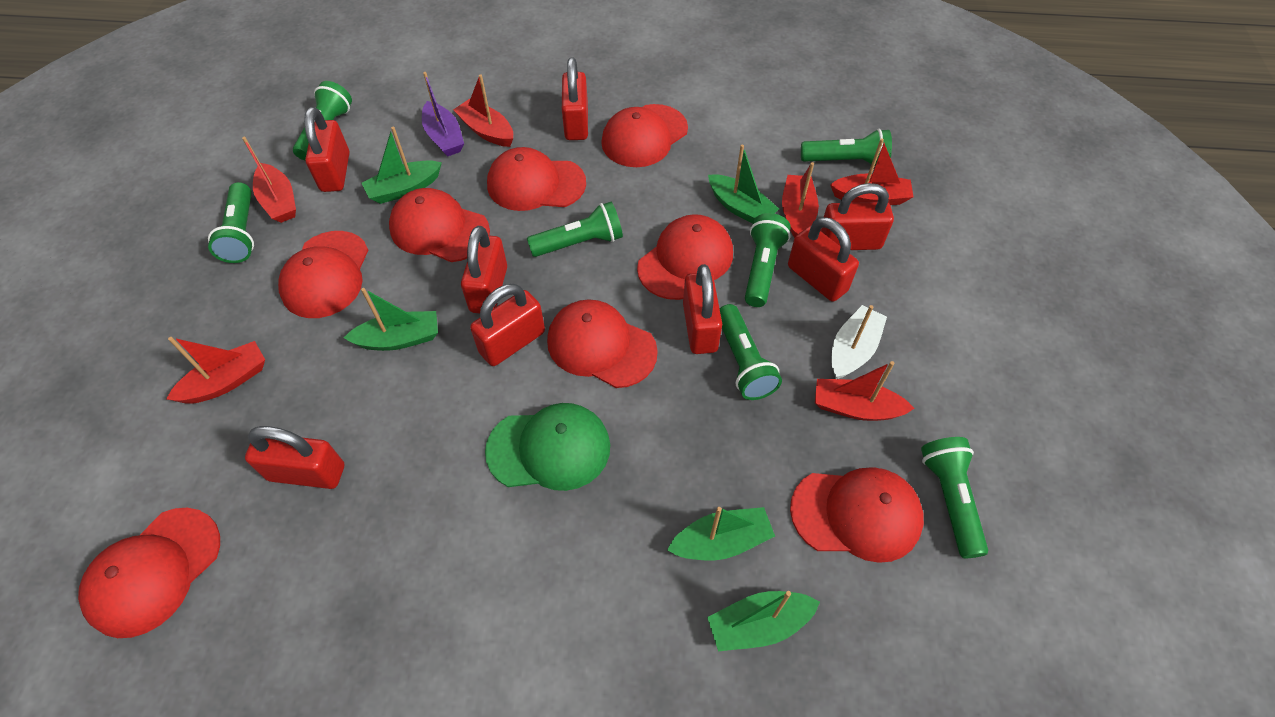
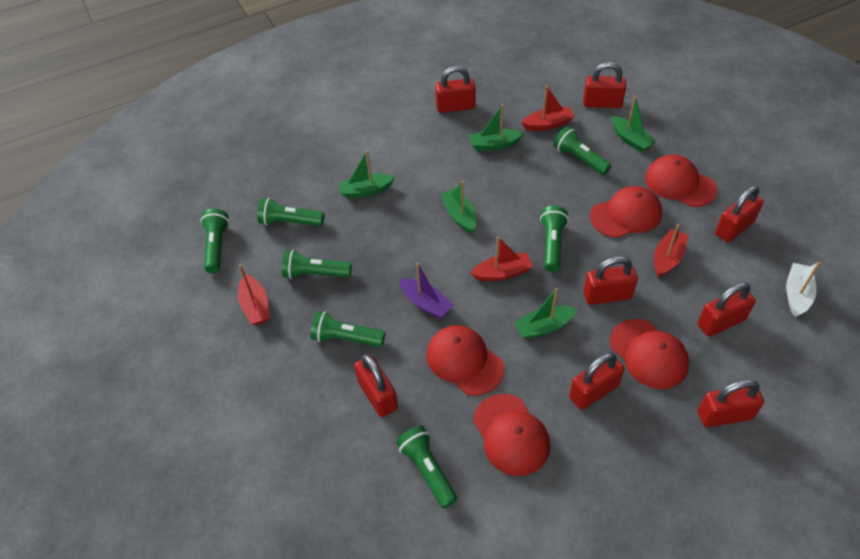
green cap: [485,403,610,491] = 1 -> none = 0
red boat: [166,337,265,404] [242,137,296,223] [453,74,513,147] [782,162,819,238] [815,361,915,421] [830,138,913,205] = 6 -> [238,264,269,325] [471,236,533,281] [521,85,574,131] [654,224,689,277] = 4
red cap: [78,508,220,638] [278,231,368,318] [389,188,490,262] [487,147,586,211] [547,299,658,388] [601,104,688,167] [637,214,733,300] [790,467,924,563] = 8 -> [426,325,504,396] [473,394,550,476] [590,186,662,238] [610,319,689,389] [645,155,717,207] = 5

